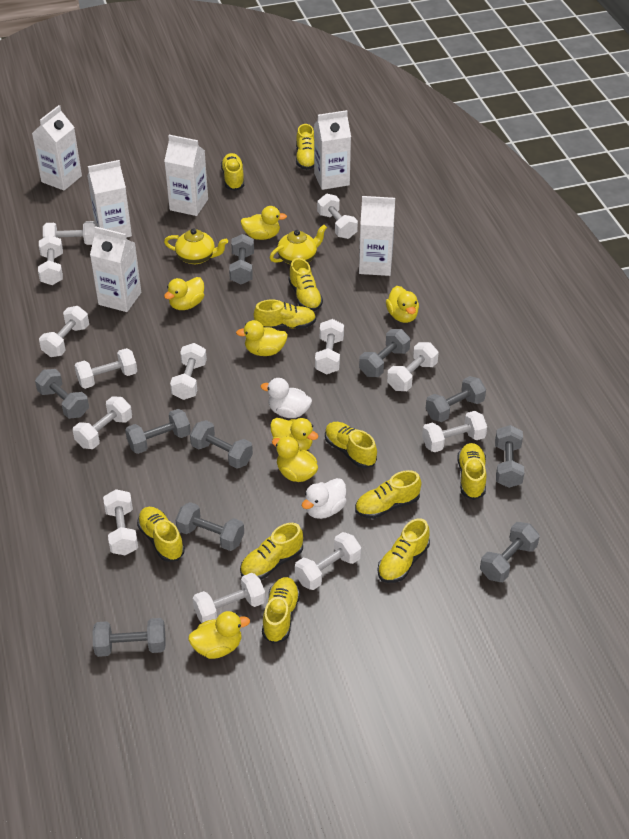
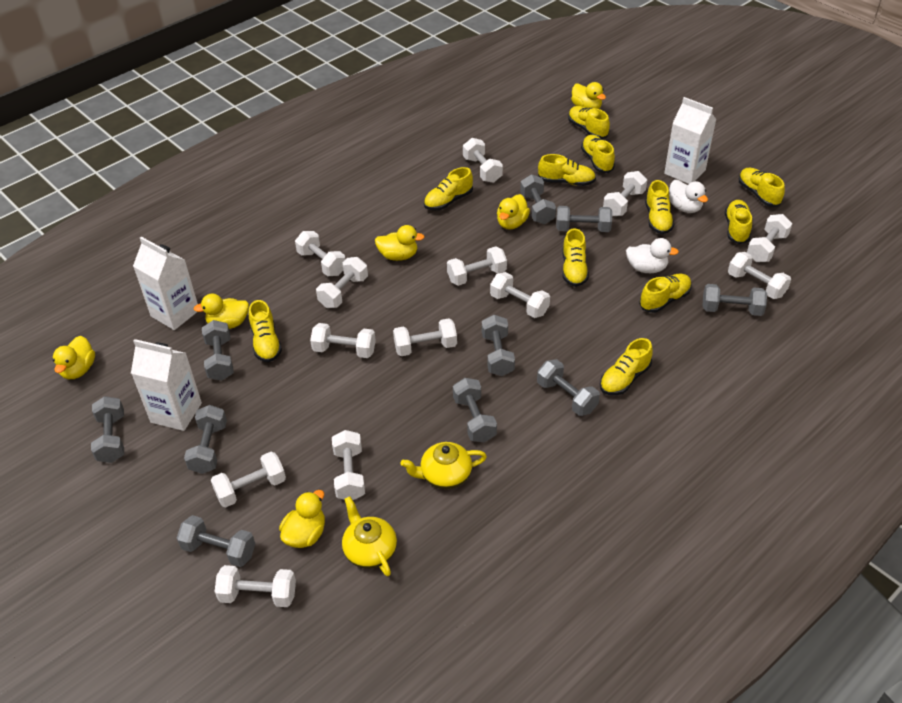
white carton: [32,105,82,191] [87,160,132,238] [90,226,141,312] [164,135,208,216] [314,110,351,190] [359,196,395,276] = 6 -> [131,339,202,431] [133,237,198,330] [664,97,716,184] = 3
yellow duck: [164,277,204,310] [188,611,250,659] [236,320,288,356] [240,206,287,240] [270,418,319,451] [272,436,318,482] [386,286,419,323] = 7 -> [53,336,95,379] [194,294,249,329] [279,490,325,548] [375,225,425,261] [497,194,530,230] [571,82,606,109] = 6

